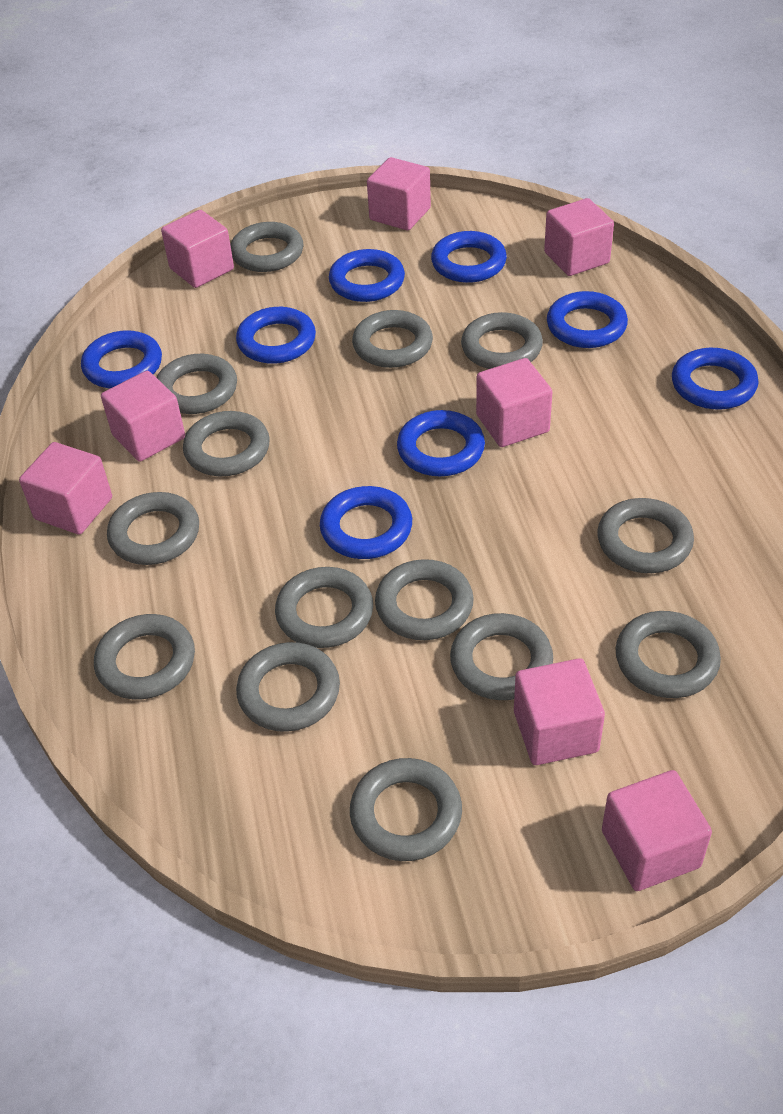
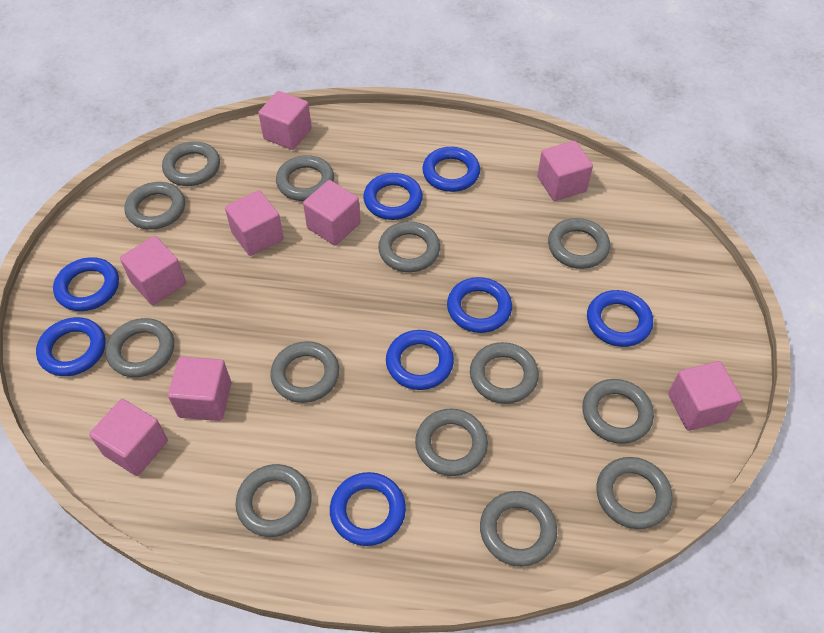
grey ring: [94,614,195,699] [107,492,199,565] [156,354,237,414] [183,411,270,476] [230,222,303,272] [236,642,340,732] [275,567,373,648] [350,758,462,861] [352,310,433,368] [375,559,474,640] [450,613,553,700] [461,312,543,369] [597,498,694,573] [616,611,721,698] = 14 -> [106,318,174,377] [124,182,185,230] [162,141,220,186] [236,464,312,537] [270,341,339,403] [276,155,334,201] [378,221,440,272] [415,409,488,476] [470,342,539,404] [480,491,557,566] [548,218,610,269] [582,379,654,444] [596,457,673,529] = 13

